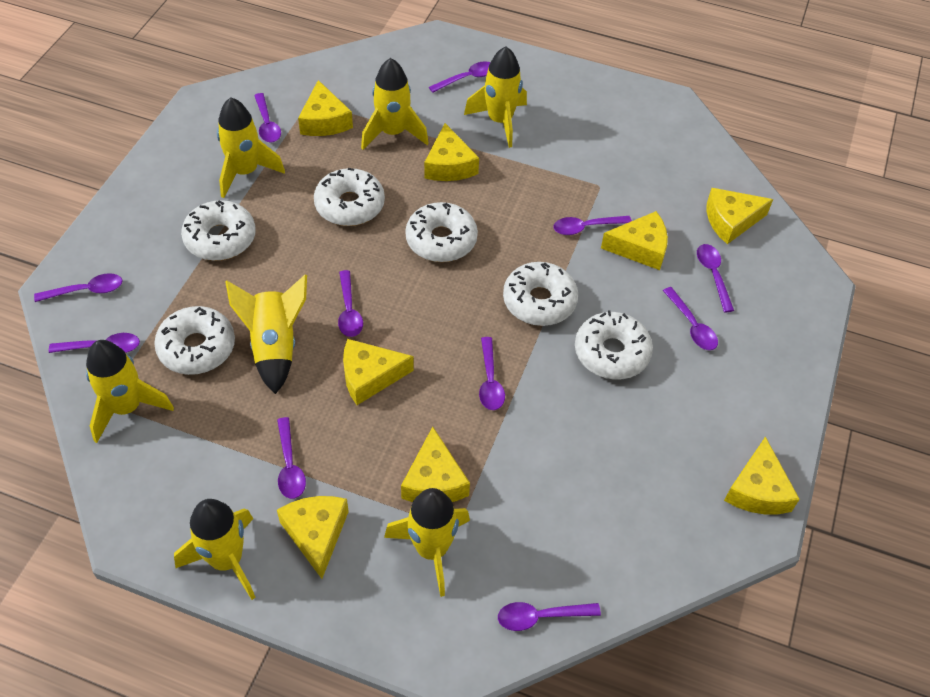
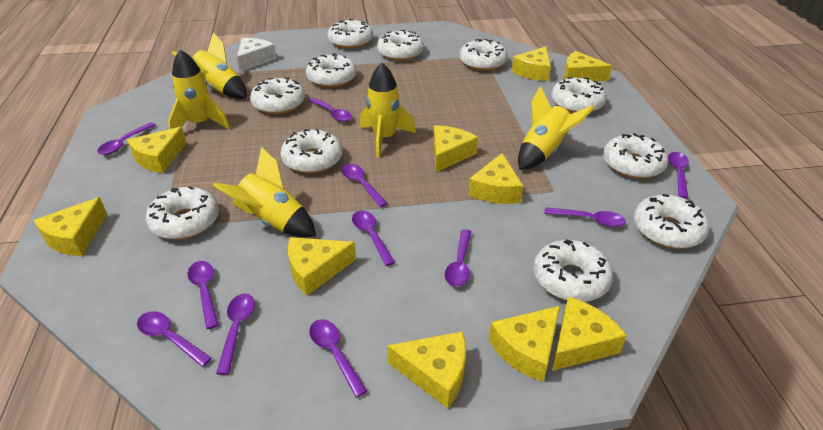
white cheese: none = 0 -> [237,38,277,72] = 1
white donut: [154,306,235,375] [181,200,256,261] [314,168,385,226] [405,202,478,262] [503,262,578,326] [575,310,653,380] = 6 -> [146,186,219,240] [250,77,305,114] [281,129,342,174] [306,53,357,88] [328,19,373,49] [377,30,424,61] [459,39,508,71] [533,239,613,302] [551,77,607,113] [603,133,668,179] [634,194,709,249] = 11
yellow cheese: [277,496,349,579] [298,80,353,136] [343,339,414,405] [401,427,470,502] [424,123,479,181] [601,211,668,270] [707,188,773,244] [724,437,800,514] = 8 -> [34,197,107,256] [127,127,187,173] [288,237,356,296] [387,331,466,408] [433,125,478,172] [468,153,523,204] [489,306,560,382] [512,46,551,81] [552,297,627,371] [564,51,612,81] = 10
yellow rocket: [86,340,174,443] [174,499,256,600] [217,97,285,198] [225,275,307,394] [361,58,429,150] [384,488,470,597] [464,46,527,148] = 7 -> [168,50,230,129] [172,33,247,99] [213,147,316,237] [360,63,416,158] [518,86,594,170] = 5

